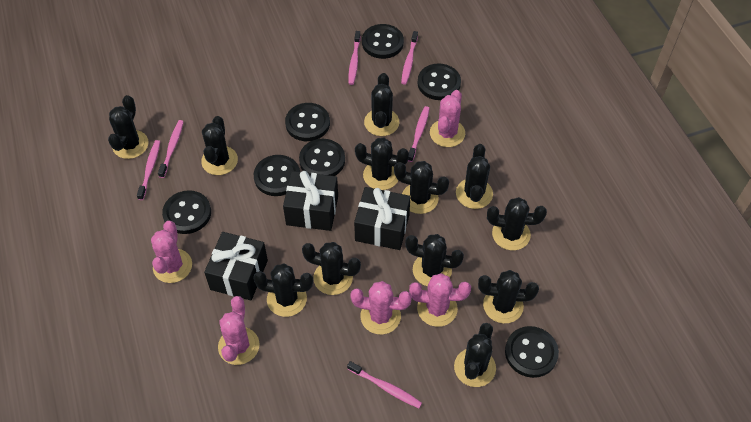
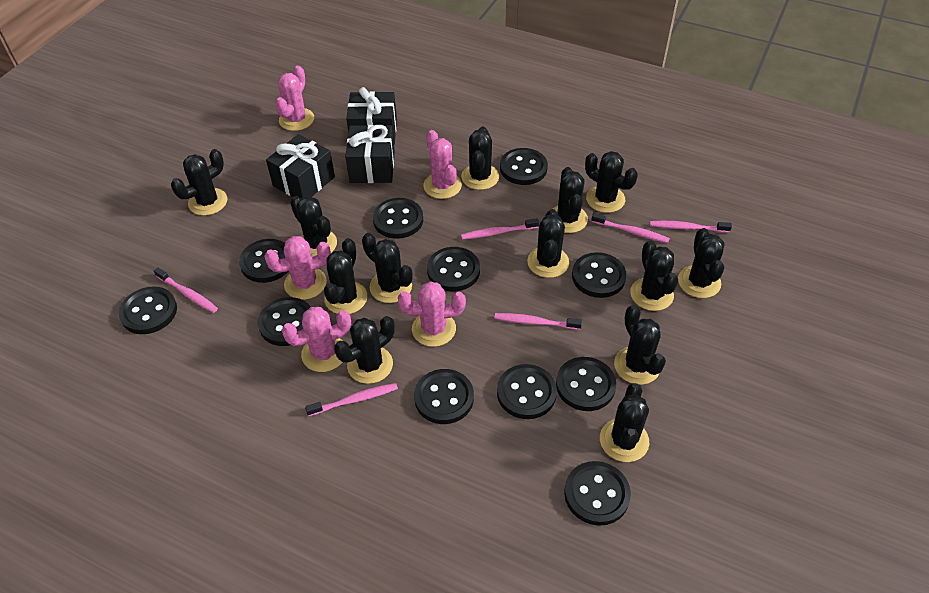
black button: [162,190,211,234] [254,155,300,196] [285,103,330,141] [299,139,345,176] [362,24,404,59] [418,64,461,100] [505,326,559,378] = 7 -> [119,286,177,334] [239,239,288,283] [258,297,311,346] [373,198,423,239] [414,369,474,424] [427,247,480,291] [497,364,557,419] [500,148,548,185] [556,357,616,411] [564,461,631,526] [572,252,626,298] = 11
black cactus: [108,95,148,159] [201,116,238,175] [253,263,313,317] [302,242,361,295] [355,138,409,190] [364,73,399,136] [394,161,449,214] [405,234,464,286] [454,323,496,387] [456,144,493,209] [478,270,539,324] [487,197,547,250] = 12 -> [171,149,227,216] [290,196,337,257] [324,238,367,314] [334,316,395,384] [362,233,413,303] [461,127,499,190] [527,209,569,278] [553,167,588,233] [585,151,638,213] [600,383,649,462] [614,305,666,385] [630,241,678,311] [678,228,725,298] = 13

